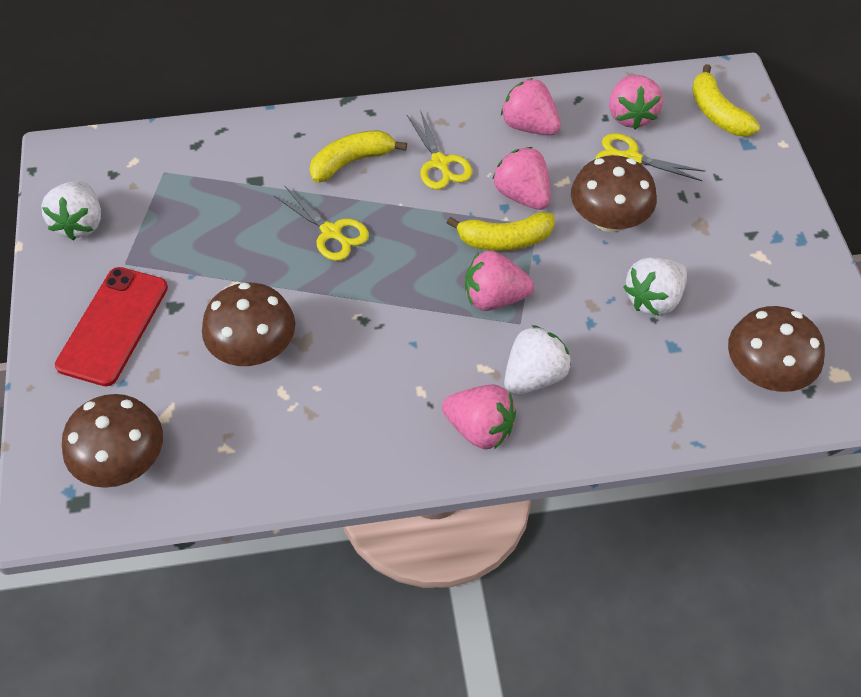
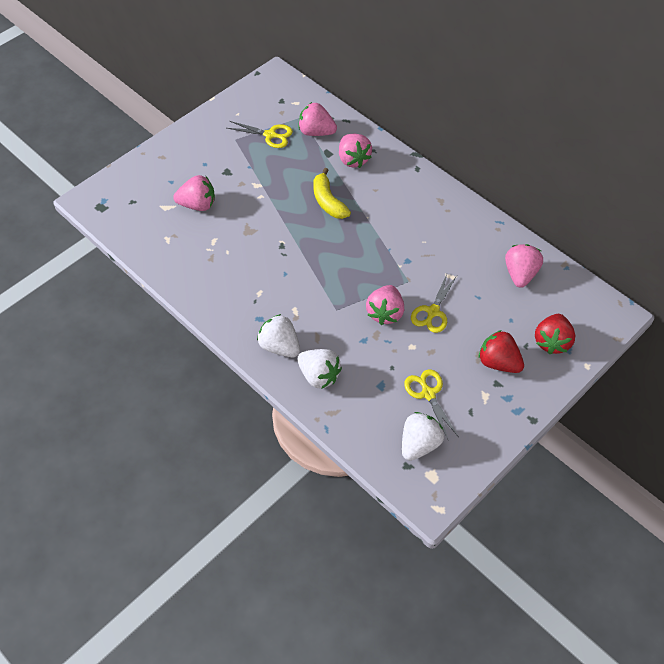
brown mushroom: [62,394,163,488] [202,283,295,366] [571,155,657,232] [728,306,825,392] = 4 -> none = 0
red phone: [55,267,168,386] = 1 -> none = 0
red strawberry: none = 0 -> [478,330,524,373] [535,314,575,354] = 2
yellow banana: [310,130,407,183] [447,212,555,251] [692,64,760,136] = 3 -> [313,168,351,219] = 1

